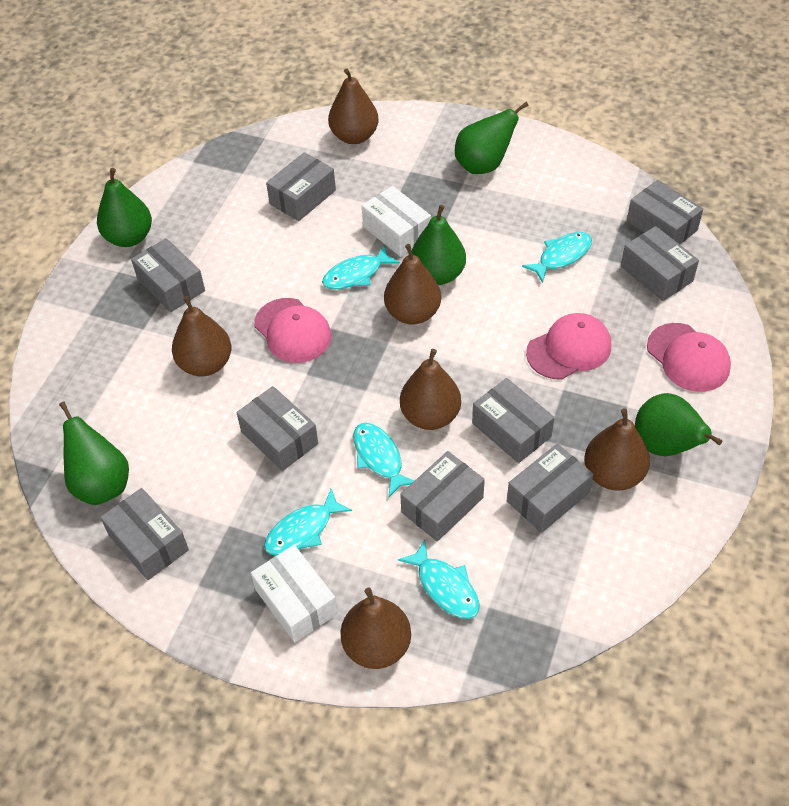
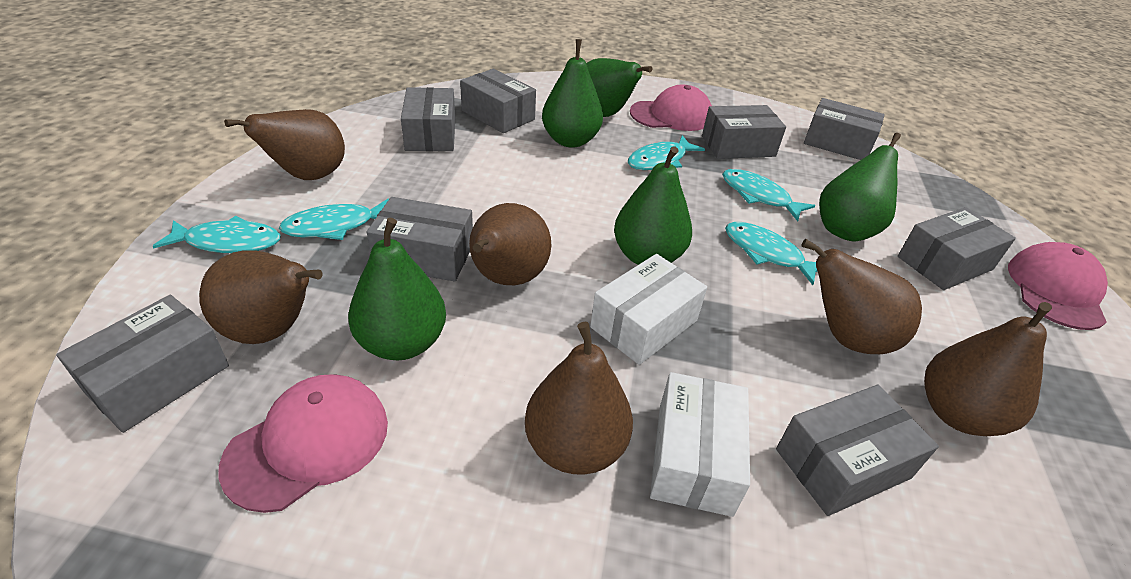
grey box: [100,488,189,580] [131,238,205,312] [236,386,318,471] [266,152,336,221] [400,451,485,541] [472,378,554,463] [507,443,593,533] [621,226,699,301] [627,180,703,244] = 9 -> [56,295,229,433] [367,197,473,281] [401,87,455,151] [460,69,536,133] [702,105,786,159] [776,385,939,516] [804,98,885,160] [898,207,1016,290] = 8

